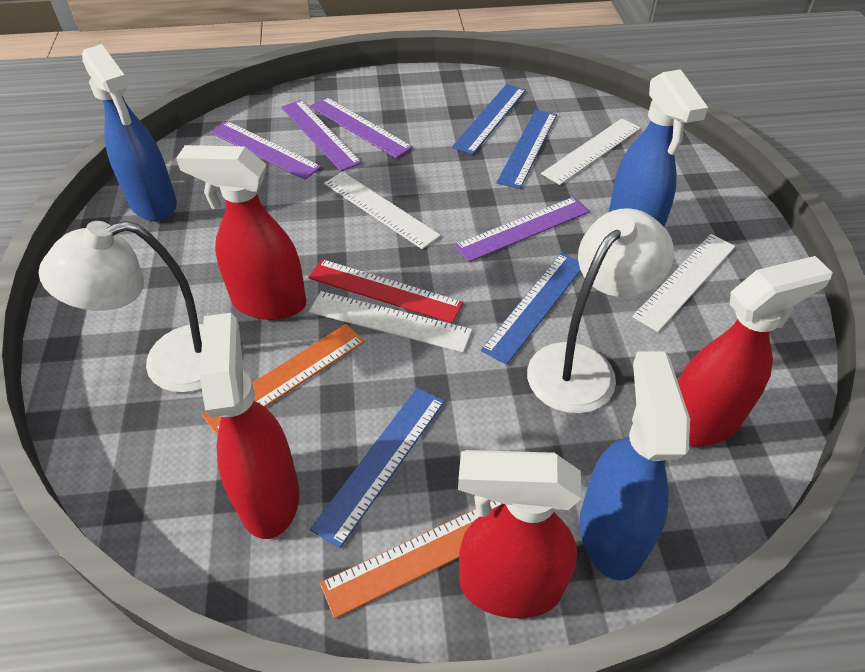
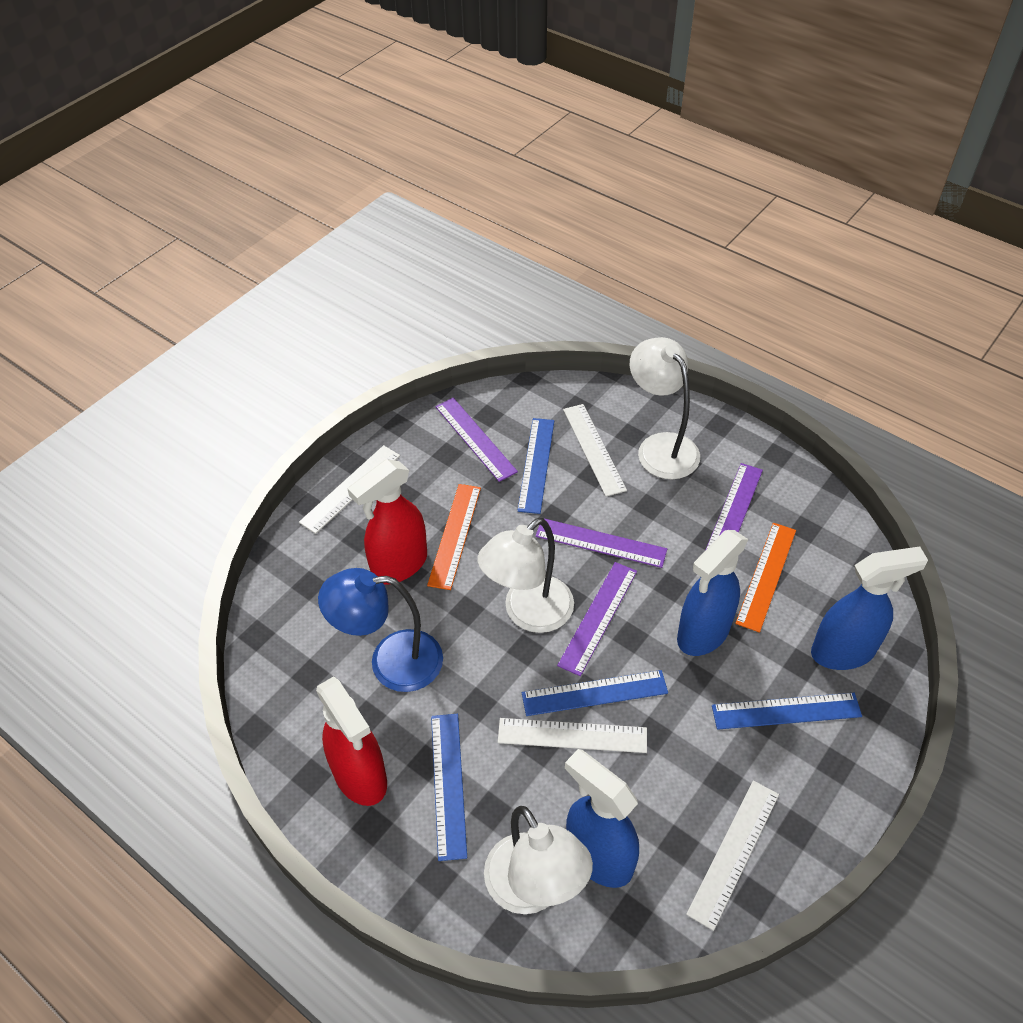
blue lamp: none = 0 -> [318,568,443,692] = 1
red ruler: [308,259,463,323] = 1 -> none = 0
red spray bottle: [176,145,306,320] [200,313,299,539] [458,450,582,618] [678,256,833,446] = 4 -> [316,676,387,806] [348,459,427,585] = 2
white lamp: [39,221,203,393] [527,208,674,414] = 2 -> [477,518,574,633] [484,806,593,914] [630,337,700,479] = 3

